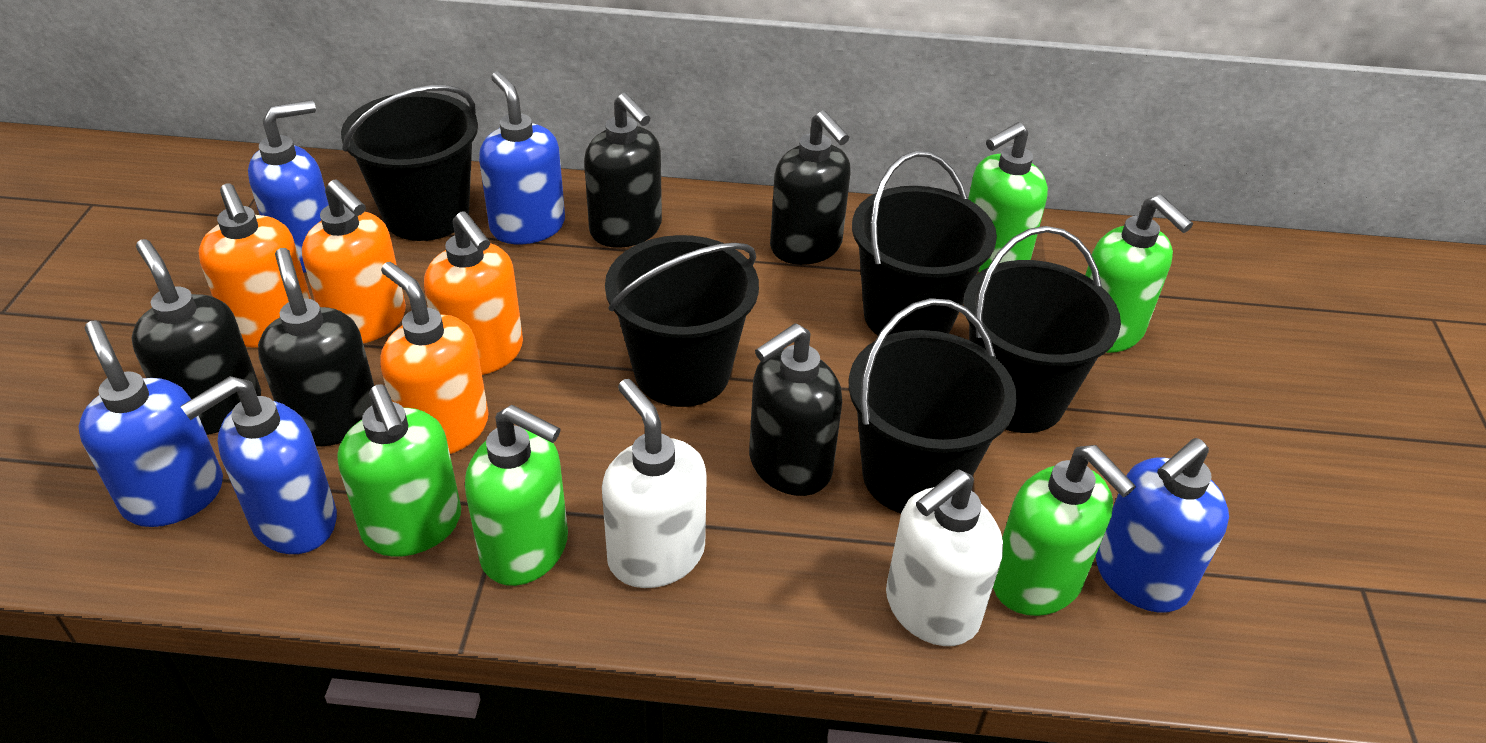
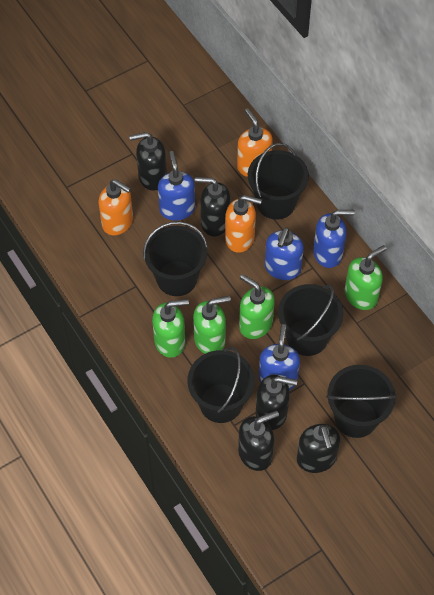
blue soap dispenser: [78,321,223,527] [180,376,337,554] [248,100,329,272] [479,71,565,244] [1096,438,1229,613] = 5 -> [158,151,195,221] [259,324,300,390] [265,227,304,280] [313,210,355,268] = 4
green soap dispenser: [338,384,461,557] [465,405,568,586] [968,122,1048,272] [993,445,1136,616] [1085,195,1193,353] = 5 -> [152,299,189,358] [193,296,231,354] [239,274,275,339] [345,245,387,310] = 4
orange soap dispenser: [198,184,311,348] [302,179,406,343] [380,262,488,454] [424,211,523,375] = 4 -> [98,179,133,236] [225,195,262,253] [237,108,273,177] = 3
white soap dispenser: [602,379,707,588] [886,469,1003,646] = 2 -> none = 0

